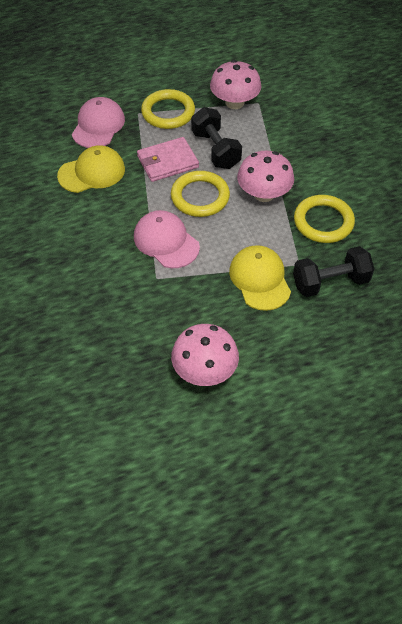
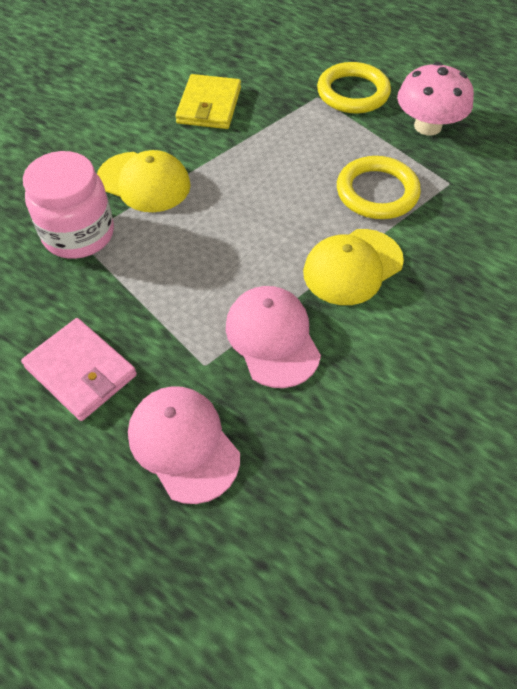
black dumbbell: [191,107,242,169] [293,246,374,297] = 2 -> none = 0
pink jar: none = 0 -> [23,151,114,259] = 1
pink mushroom: [171,324,239,386] [210,60,262,109] [237,151,294,202] = 3 -> [397,62,474,135] = 1
yellow ring: [141,89,195,129] [171,171,230,217] [294,195,355,243] = 3 -> [317,62,391,113] [337,156,421,219] = 2
yellow wallet: none = 0 -> [175,74,241,129] = 1

